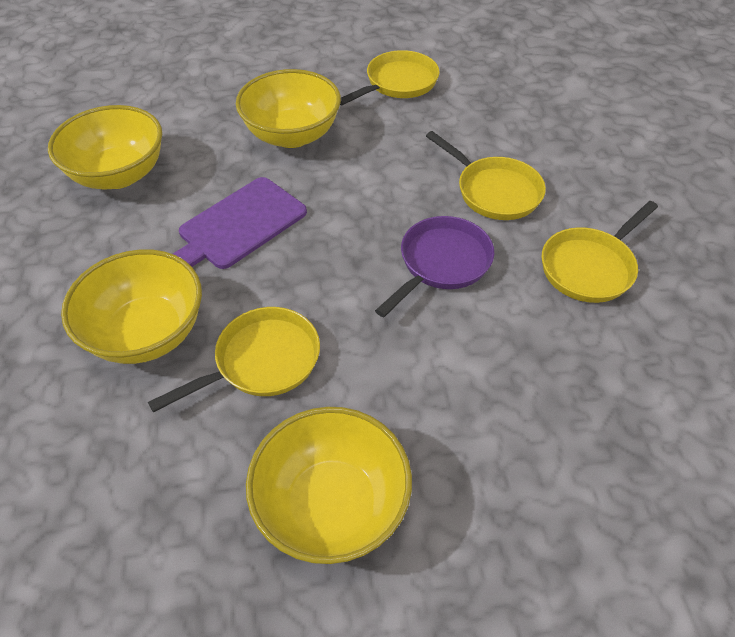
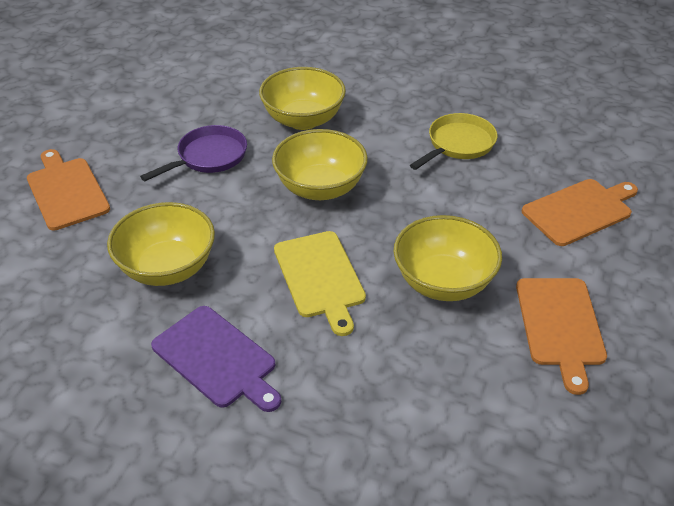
orange cutting board: none = 0 -> [27,149,110,230] [516,278,607,395] [522,179,638,246] = 3
yellow cutting board: none = 0 -> [274,231,366,336] = 1
yellow pan: [148,307,320,413] [340,50,440,105] [426,131,546,220] [542,201,658,303] = 4 -> [410,113,497,170] = 1

